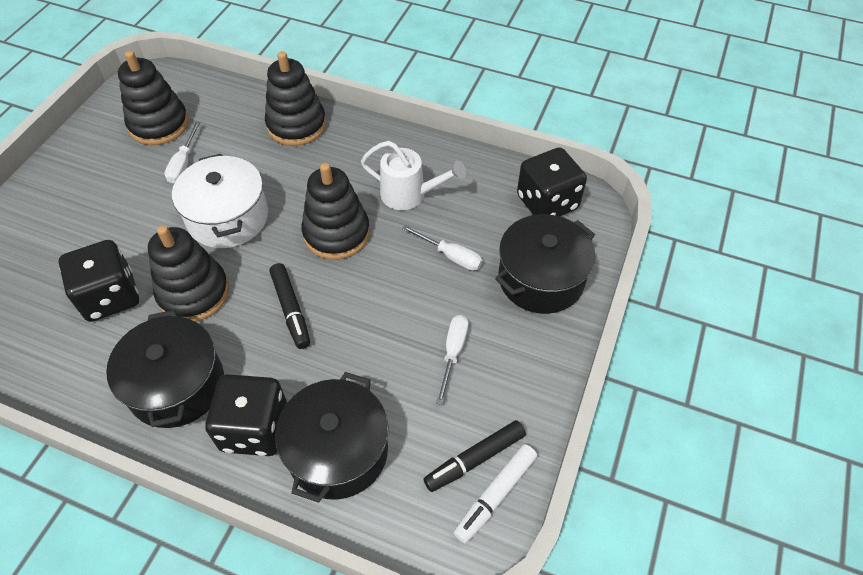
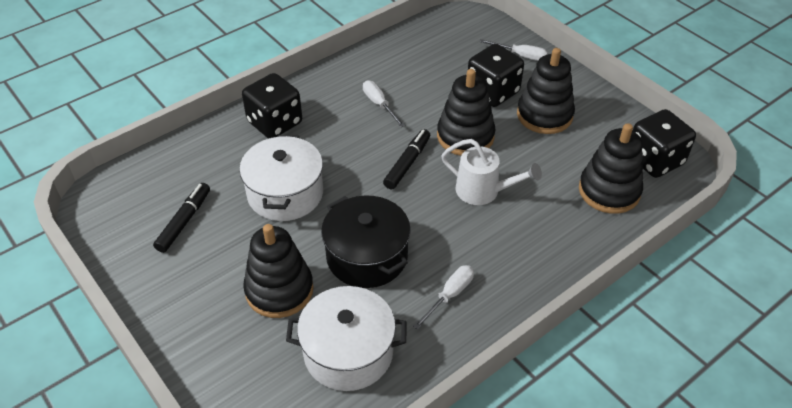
black pot: [106,310,224,428] [275,372,388,503] [495,214,596,314] = 3 -> [321,196,411,288] = 1
white marker: [453,444,537,543] = 1 -> none = 0
white pot: [172,154,268,248] = 1 -> [239,135,323,221] [286,286,407,391] = 2

